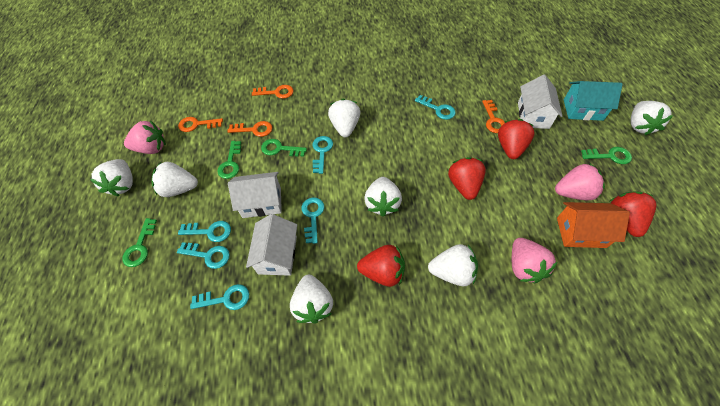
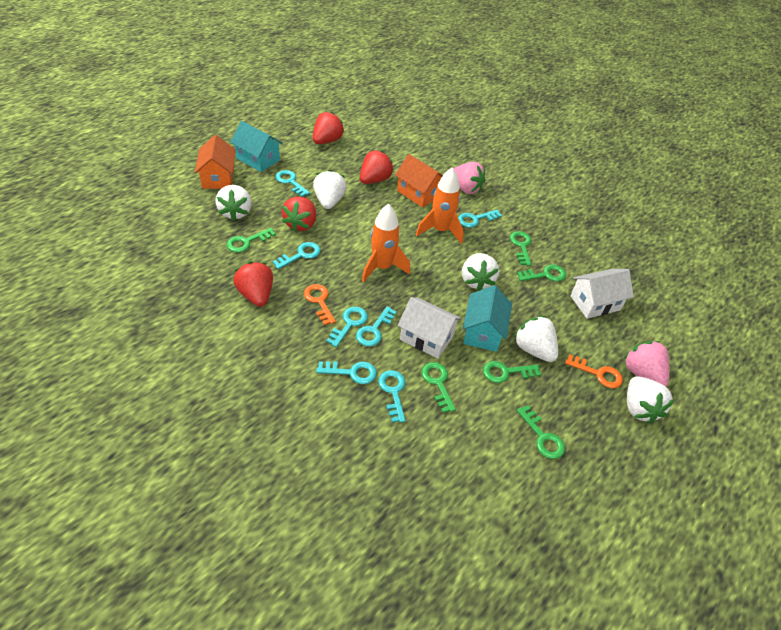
green key: [122,218,157,267] [217,141,241,179] [261,139,307,157] [581,147,632,164] = 4 -> [227,228,276,253] [421,362,456,413] [483,361,541,383] [510,231,532,266] [517,264,566,281] [517,405,565,459] = 6
orange house: [557,202,630,248] = 1 -> [195,135,236,189] [395,154,443,208] = 2
orange key: [178,117,223,132] [227,121,272,137] [252,85,294,99] [482,100,505,133] = 4 -> [304,284,336,325] [565,354,623,388] = 2
orange rocket: none = 0 -> [362,204,410,282] [416,168,464,244] = 2
pink strawberry: [124,120,166,154] [512,238,558,283] [555,164,605,200] = 3 -> [453,162,486,194] [624,341,669,386] = 2
turquoise house: [564,81,623,121] = 1 -> [230,121,283,172] [463,285,512,352] = 2
turquoise key: [177,242,230,269] [178,221,231,242] [190,284,249,310] [301,198,324,244] [312,136,333,174] [415,95,456,120] = 6 -> [272,242,321,269] [275,170,310,197] [316,361,377,384] [326,307,368,347] [356,306,397,346] [378,370,406,423] [458,210,502,228] = 7
white house: [228,172,282,218] [246,214,297,276] [518,74,562,129] = 3 -> [398,297,462,359] [570,269,634,319] = 2
white strawberry: [90,159,133,197] [151,162,198,197] [290,274,333,324] [328,99,360,137] [364,177,402,217] [428,244,478,286] [631,101,673,135] = 7 -> [215,185,252,221] [313,170,347,209] [462,253,499,291] [514,316,558,362] [627,376,674,424] = 5

